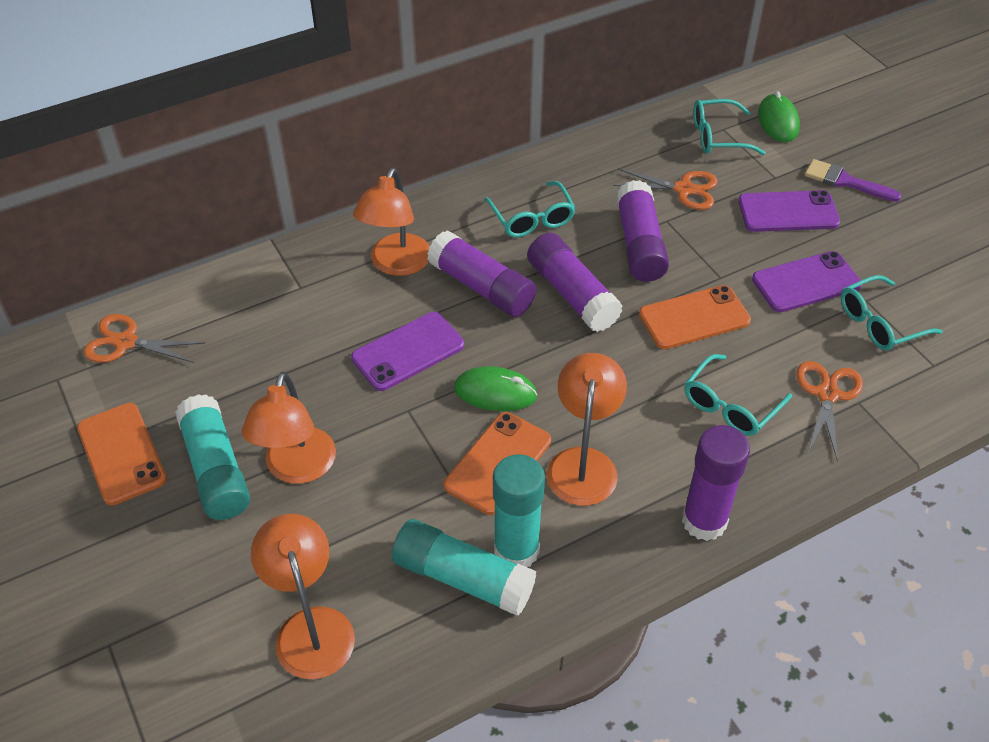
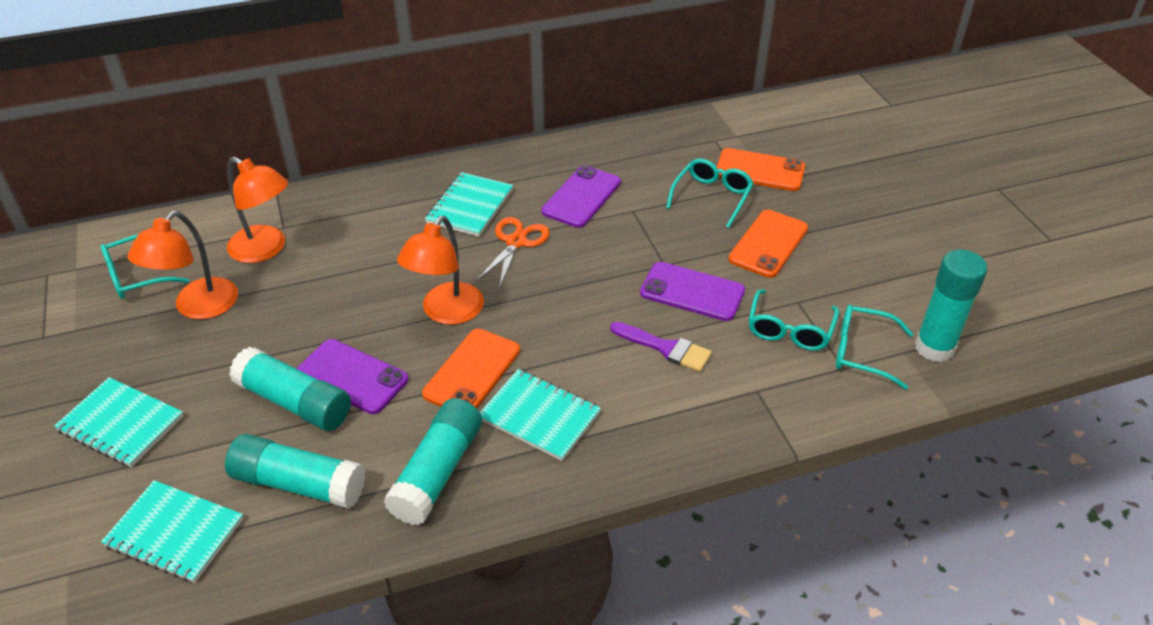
green mouse: [454,366,538,411] [758,91,800,142] = 2 -> none = 0
orange lamp: [242,372,336,484] [251,514,355,679] [353,168,429,276] [547,353,627,506] = 4 -> [128,211,238,319] [227,157,288,263] [397,216,484,325] = 3
orange scissors: [84,314,205,363] [613,168,718,210] [796,361,863,462] = 3 -> [476,217,550,289] = 1
purple glue stick: [427,230,536,317] [527,233,623,332] [616,180,669,282] [682,425,750,541] = 4 -> none = 0
turquoise glue stick: [175,394,250,520] [392,519,536,616] [493,454,545,567] = 3 -> [225,434,365,509] [229,347,351,431] [384,398,482,525] [915,250,987,362] = 4
turquoise notebook: none = 0 -> [54,377,184,467] [101,480,244,583] [425,172,513,237] [480,369,601,461] = 4

